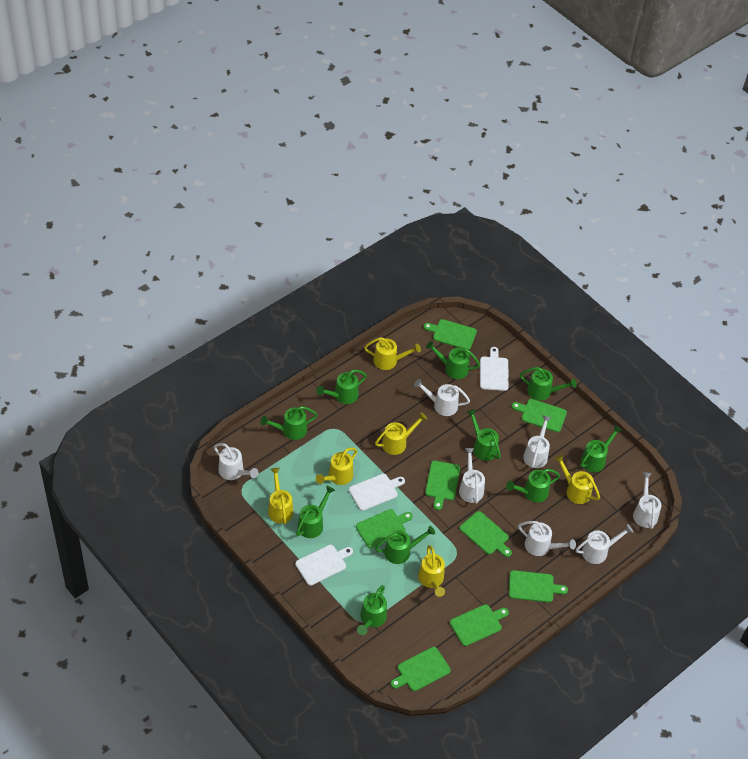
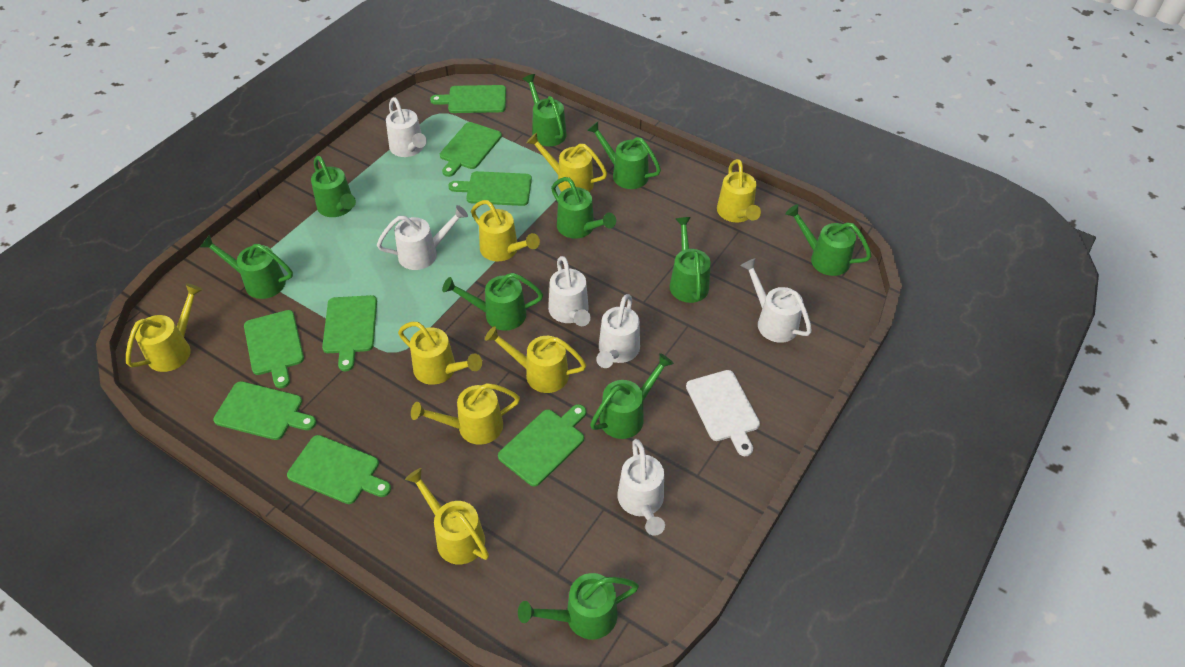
white cutting board: [295,545,353,586] [349,474,405,511] [480,347,509,391] = 3 -> [686,370,760,456] = 1
white watering can: [214,443,258,480] [414,379,470,416] [459,448,485,504] [518,521,576,556] [523,415,551,468] [576,524,633,564] [633,473,661,529] = 7 -> [377,205,468,270] [386,97,427,157] [548,256,591,326] [596,294,640,368] [617,439,665,536] [741,258,812,343] = 6
yellow watering can: [268,468,294,524] [316,448,357,485] [364,337,421,370] [375,412,427,455] [418,545,445,597] [554,455,600,504] = 6 -> [126,284,203,372] [398,322,482,385] [405,468,489,564] [411,383,520,445] [471,200,540,261] [485,326,586,393] [527,133,607,192] [717,159,761,222] = 8

